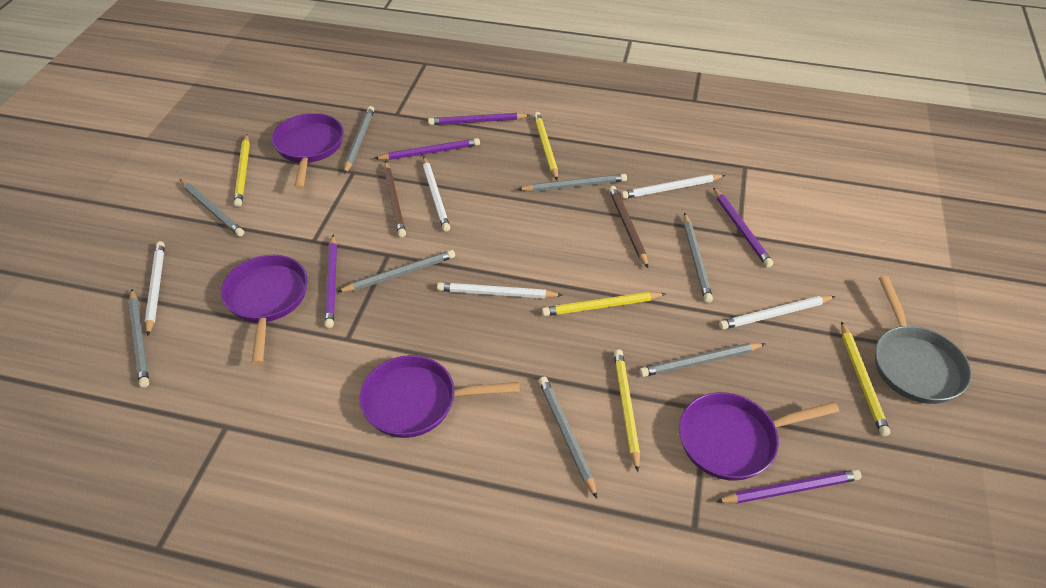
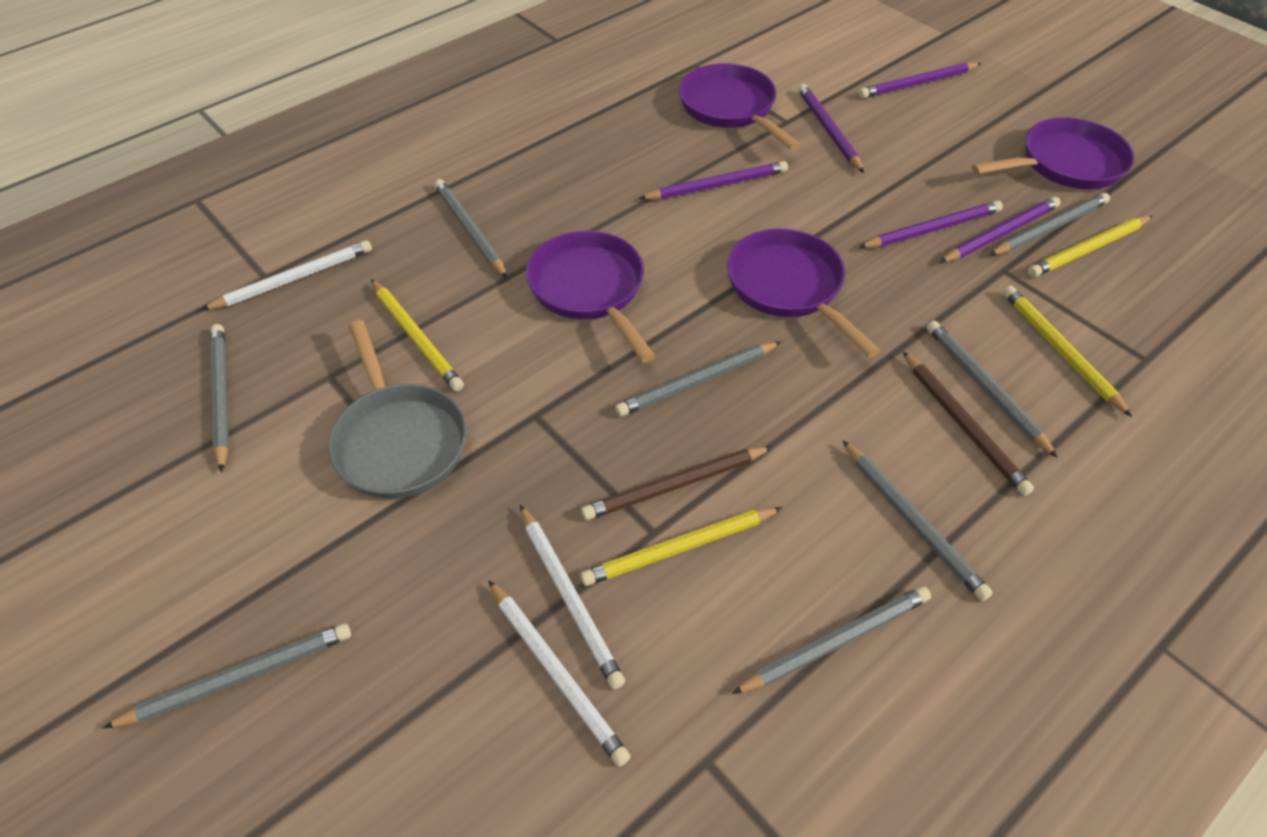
white pencil: [145,241,165,336] [423,156,450,232] [437,282,563,299] [621,174,726,199] [719,296,836,330] = 5 -> [201,240,372,310] [488,580,631,767] [520,505,625,690] = 3
yellow pencil: [234,134,250,207] [534,112,558,180] [542,292,665,316] [614,349,640,472] [841,321,890,436] = 5 -> [371,279,464,391] [580,507,782,586] [1003,286,1132,417] [1028,216,1153,277] = 4

